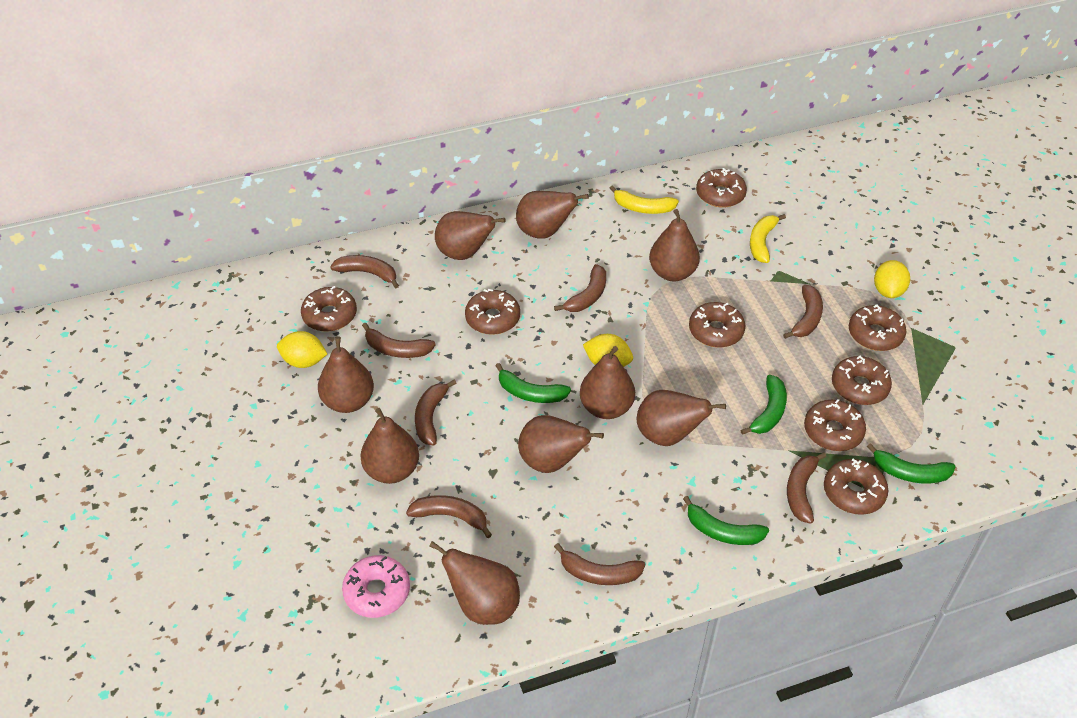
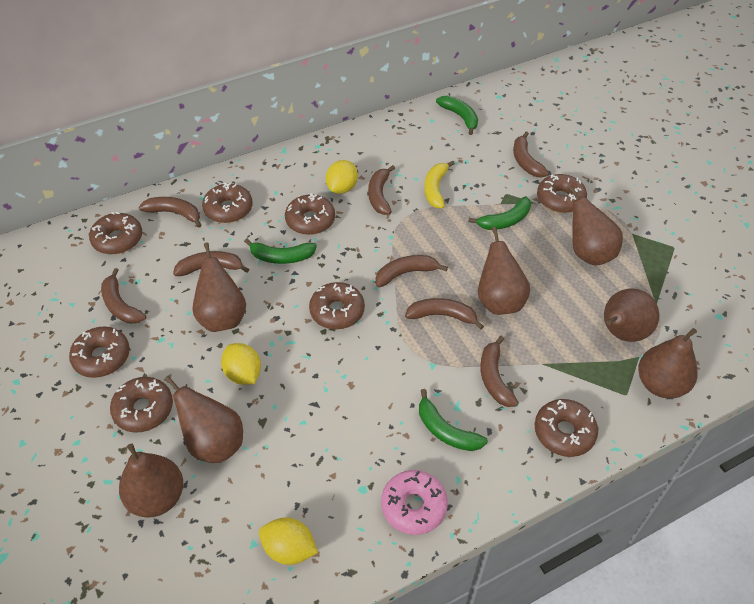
brown pear: [318,336,374,413] [360,408,419,484] [429,541,520,625] [435,211,506,260] [516,191,589,239] [518,415,604,473] [580,346,635,419] [637,390,726,446] [649,209,700,281] = 9 -> [119,443,183,518] [164,376,243,463] [193,243,246,332] [478,227,530,315] [568,186,623,266] [604,288,659,342] [638,328,698,398] = 7
yellow banana: [610,185,679,214] [750,214,786,263] = 2 -> [424,160,455,208] = 1

